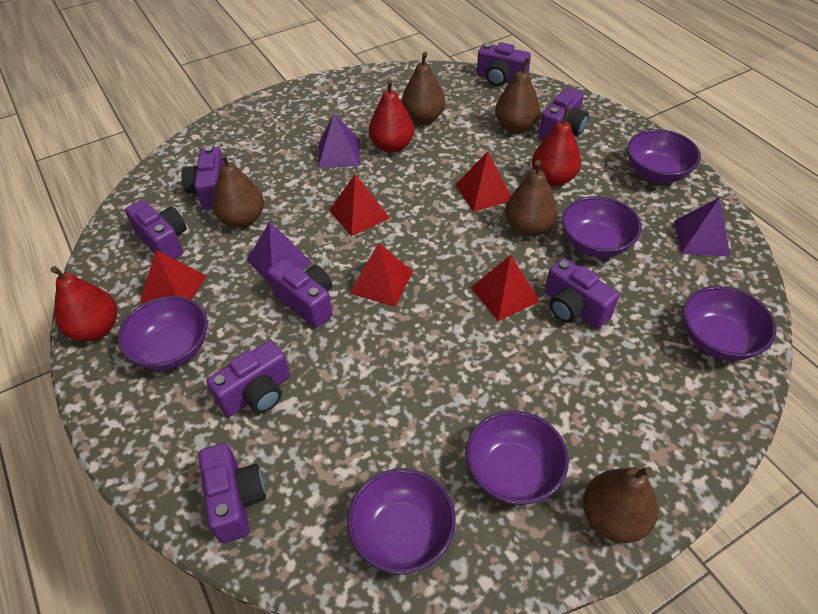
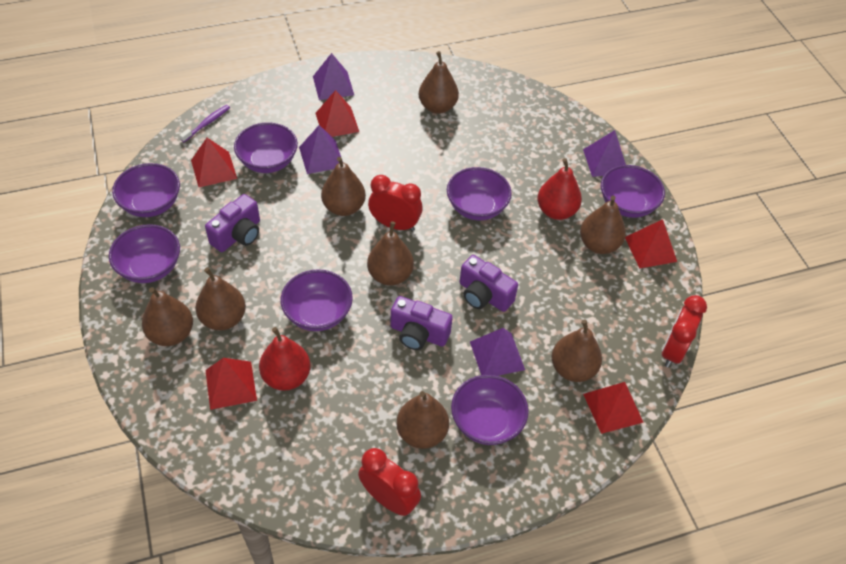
brown pear: [212,153,264,228] [401,52,445,124] [495,57,540,133] [505,160,558,236] [583,466,658,543] = 5 -> [142,287,193,346] [196,267,246,331] [321,157,366,216] [367,221,414,286] [397,391,449,449] [419,51,459,114] [552,319,602,382] [580,196,626,254] = 8
purple bowl: [118,296,208,370] [347,468,456,574] [466,410,569,505] [562,196,642,258] [627,129,701,183] [683,286,777,361] = 6 -> [109,224,180,283] [112,163,180,217] [234,122,298,173] [281,269,353,331] [447,167,512,220] [451,375,529,445] [601,165,665,218] = 7
purple camera: [125,199,187,259] [181,146,224,210] [199,443,266,543] [207,340,290,416] [267,259,332,328] [477,42,531,86] [539,88,589,140] [545,258,619,329] = 8 -> [205,194,260,252] [391,296,453,350] [460,255,518,312] = 3
purple pyramid: [247,222,312,284] [318,113,360,168] [674,197,730,256] = 3 -> [299,125,341,174] [313,53,354,100] [470,328,525,376] [583,130,626,177] = 4
purple toothbrush: none = 0 -> [179,105,230,142] = 1
red clock: none = 0 -> [358,448,421,516] [368,175,423,231] [662,295,707,368] = 3
red pear: [50,266,117,342] [369,79,414,153] [532,107,581,186] = 3 -> [259,327,311,391] [537,158,582,220] = 2

